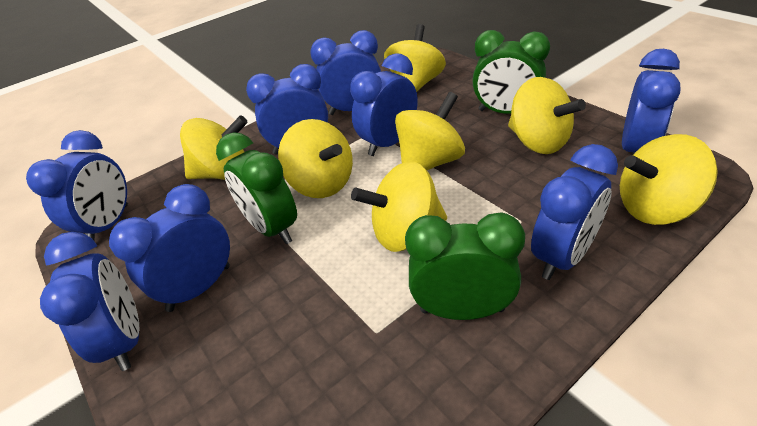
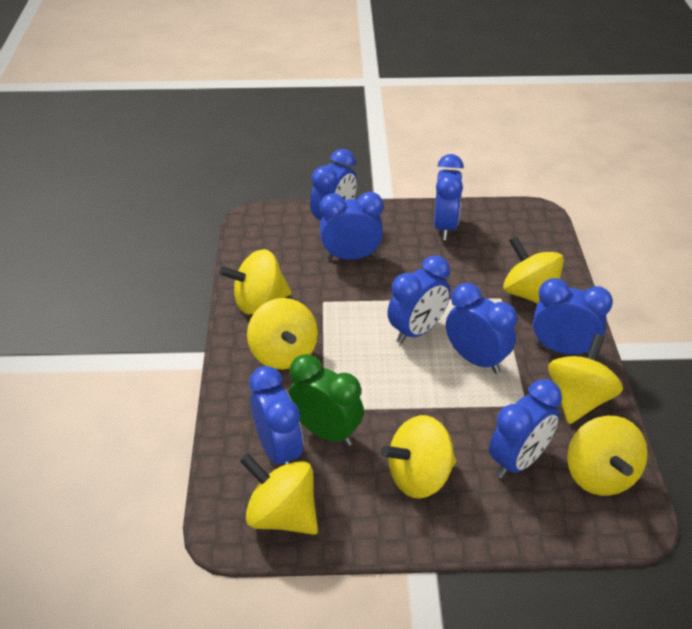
green clock: [216,132,297,244] [405,212,525,320] [472,30,550,114] = 3 -> [288,354,364,446] = 1

